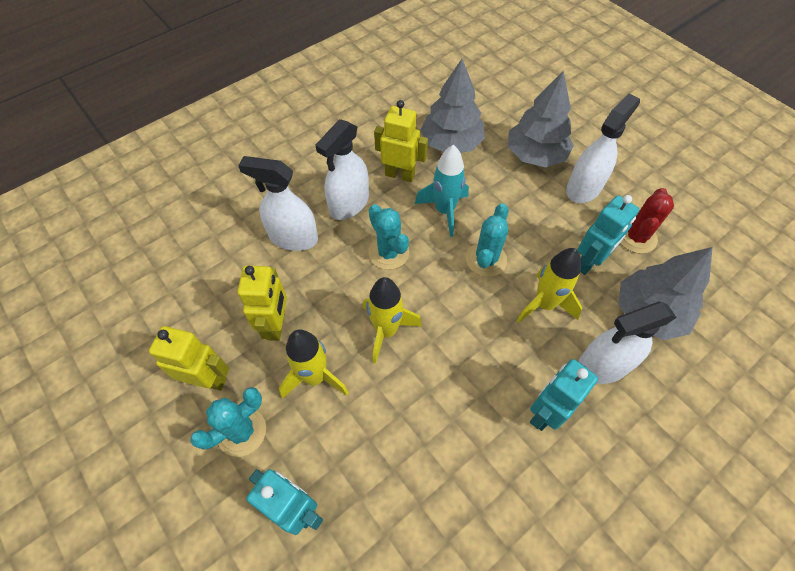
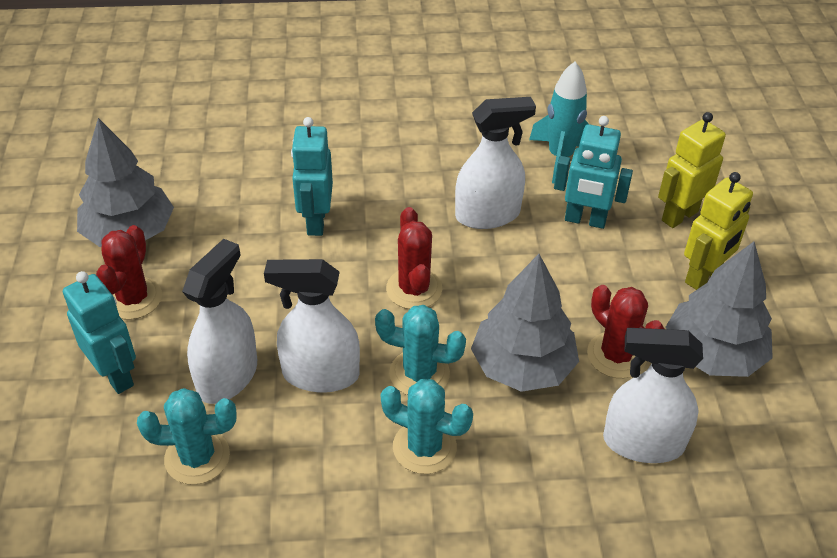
red cactus: [620,188,674,254] = 1 -> [96,225,162,320] [386,207,442,309] [587,285,665,378] = 3
yellow robot: [149,326,229,391] [237,265,287,341] [374,100,428,182] = 3 -> [658,112,726,228] [684,172,753,290] = 2
yellow rocket: [279,329,349,399] [363,277,422,364] [517,248,582,323] = 3 -> none = 0

